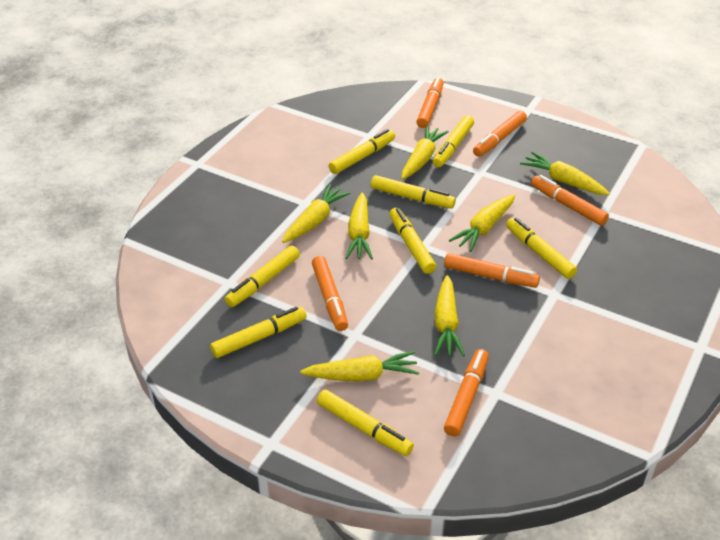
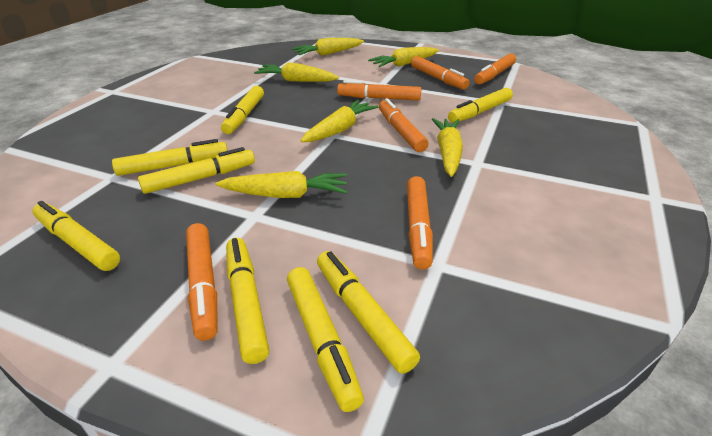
yellow carrot: [282,184,351,243] [300,351,419,382] [345,192,373,260] [401,125,449,180] [434,275,465,357] [449,195,515,252] [520,152,610,195] = 7 -> [216,171,347,198] [254,62,339,82] [292,38,364,56] [301,100,378,142] [368,47,439,67] [432,118,463,177] = 6

